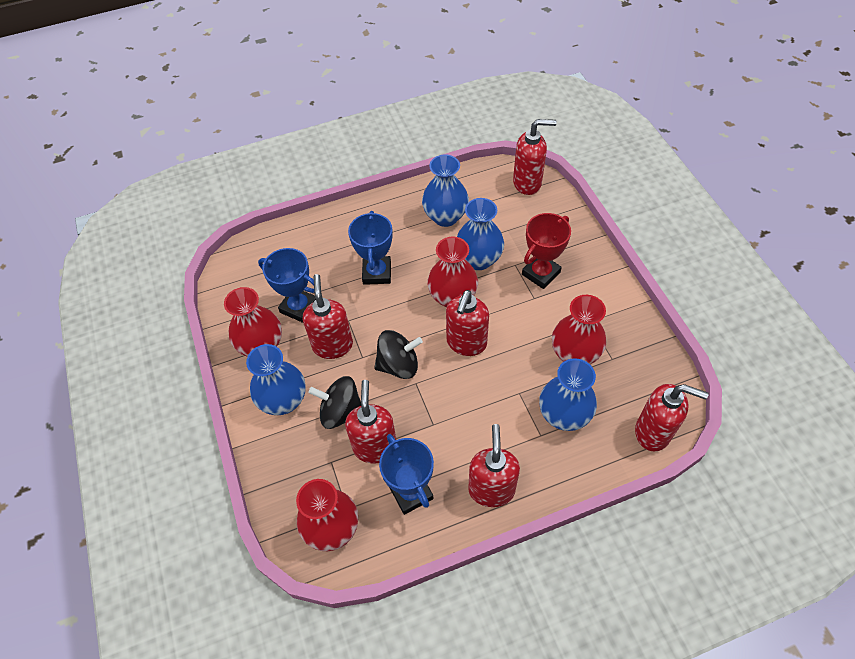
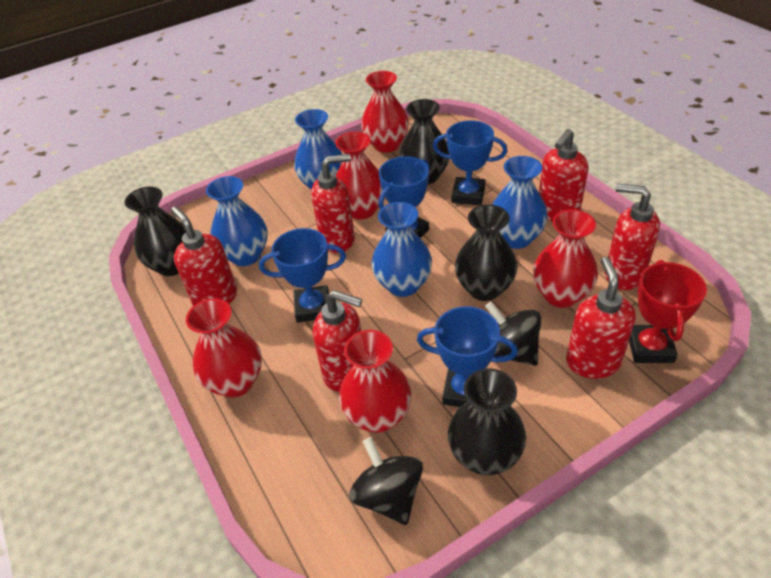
black vase: none = 0 -> [124,187,186,276] [399,99,449,184] [448,368,526,475] [455,204,517,301] = 4
blue trophy: [258,248,316,323] [348,211,393,285] [379,434,434,515] = 3 -> [259,228,346,323] [379,156,429,238] [417,306,518,407] [433,120,507,205] = 4
red vase: [224,287,282,357] [296,479,358,551] [427,237,478,308] [552,295,606,364] = 4 -> [186,298,262,397] [335,132,383,219] [339,330,412,433] [361,71,409,153] [533,210,598,308] = 5

